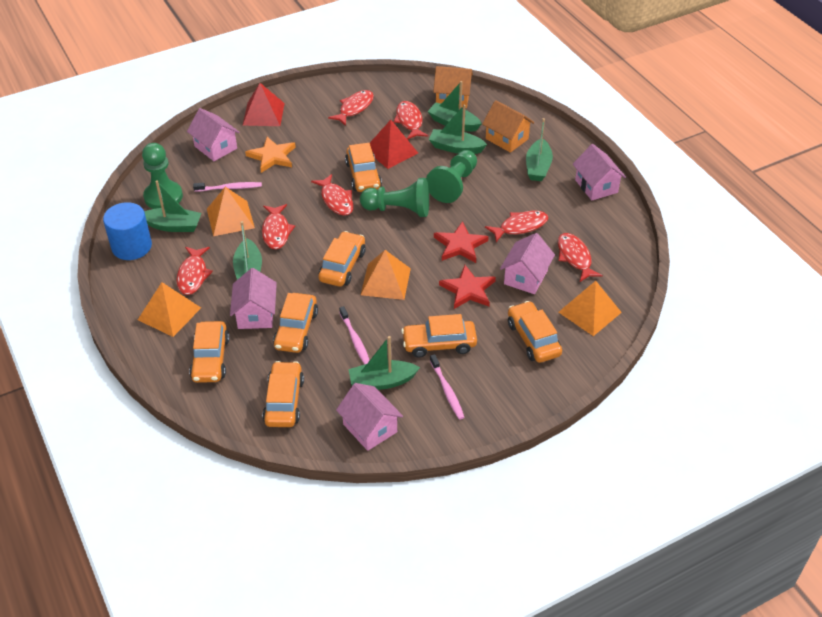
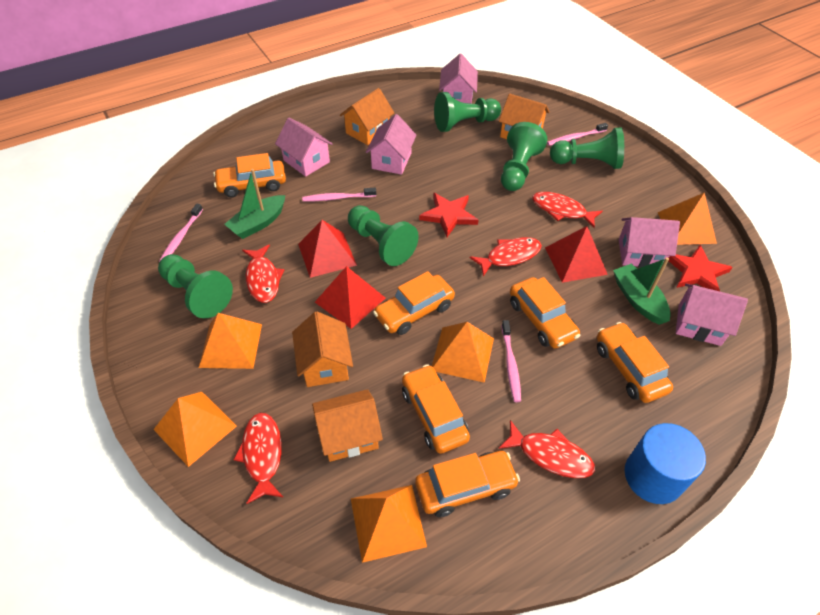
green boat: [144,181,201,232] [233,221,262,280] [348,336,420,390] [428,81,482,132] [429,105,487,154] [526,118,553,181] = 6 -> [224,169,285,239] [613,257,671,325] = 2
green pawn: [142,143,183,209] [360,178,429,217] [426,150,477,203] = 3 -> [158,254,233,318] [348,205,419,266] [434,92,501,132] [501,122,547,191] [550,127,624,169] = 5
orange car: [189,321,230,383] [262,361,304,427] [273,293,318,353] [318,231,366,287] [345,143,382,192] [401,314,477,358] [508,301,562,363] = 7 -> [213,153,286,197] [373,271,455,335] [402,364,470,454] [415,451,520,517] [510,277,580,349] [597,322,673,403] = 6
orange house: [433,66,473,108] [482,100,534,153] = 2 -> [292,311,353,387] [312,389,383,462] [340,88,394,145] [499,94,550,139] = 4
orange pyramid: [138,282,201,337] [207,187,255,236] [361,250,411,300] [558,281,622,336] = 4 -> [153,392,237,467] [199,313,262,369] [351,485,427,563] [432,322,494,383] [658,192,717,245] = 5
orange star: [245,137,296,173] = 1 -> none = 0
pink toothbrush: [193,182,262,192] [339,306,370,365] [430,354,464,420] = 3 -> [159,203,203,262] [302,188,376,202] [501,320,521,402] [547,123,608,146] = 4
red fish: [176,247,213,295] [262,204,295,249] [311,174,354,216] [328,90,374,126] [393,101,428,140] [485,211,548,242] [558,233,603,282] = 7 -> [233,413,284,504] [242,244,284,303] [470,237,542,276] [498,420,595,478] [532,192,603,228] = 5
red pyramid: [242,83,285,126] [370,120,418,169] = 2 -> [298,220,357,278] [315,266,385,329] [545,226,608,283] = 3

